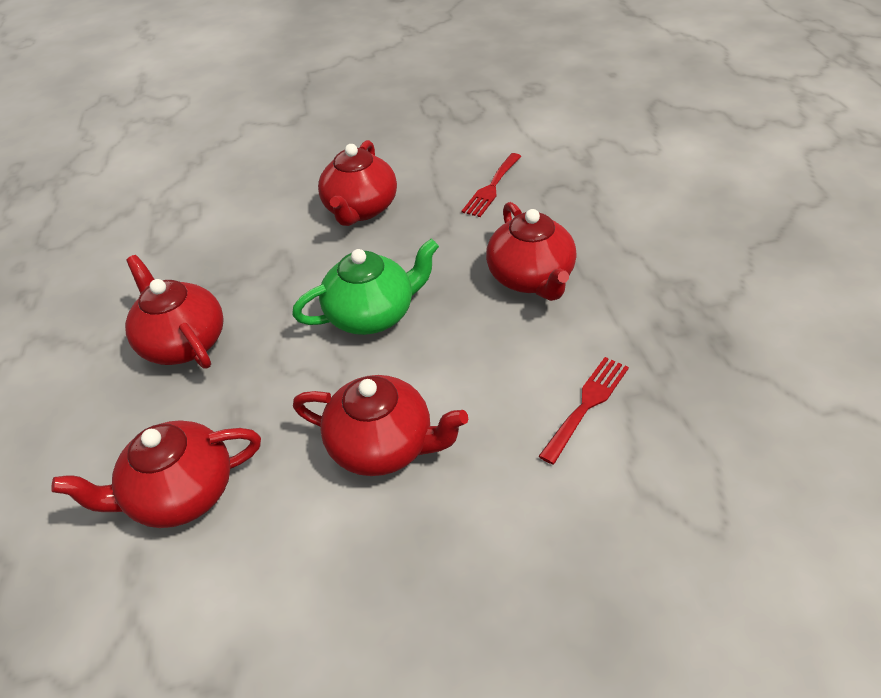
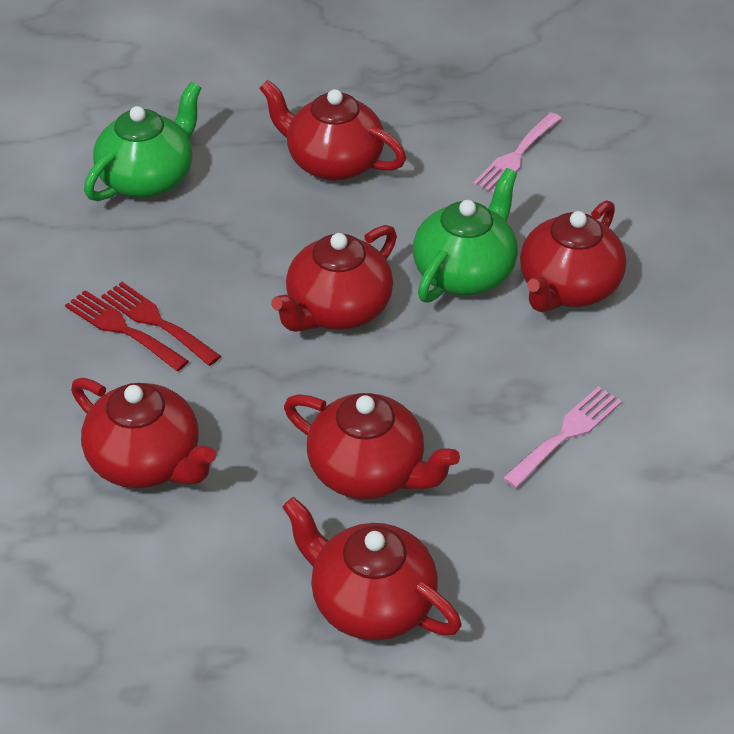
green teapot: [292,239,439,335] = 1 -> [84,82,201,201] [413,168,518,303] = 2
pink fork: none = 0 -> [473,112,562,193] [502,386,622,488] = 2
red teapot: [51,420,261,528] [125,255,224,369] [293,375,468,476] [318,140,397,226] [486,202,577,301] = 5 -> [71,378,216,488] [259,80,406,181] [271,225,397,332] [282,497,462,640] [284,393,460,499] [520,200,626,312] = 6

